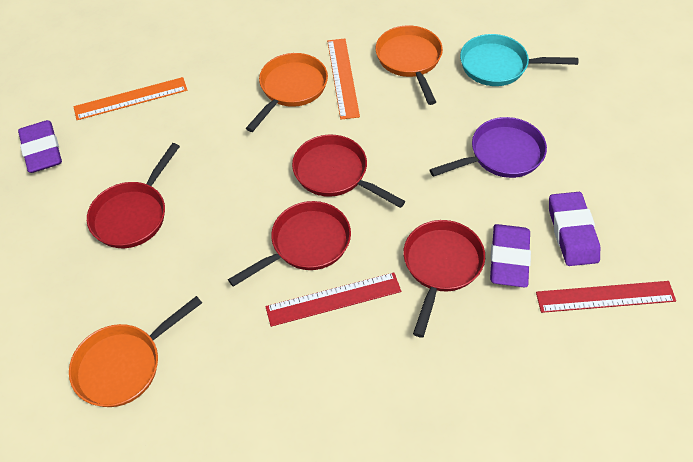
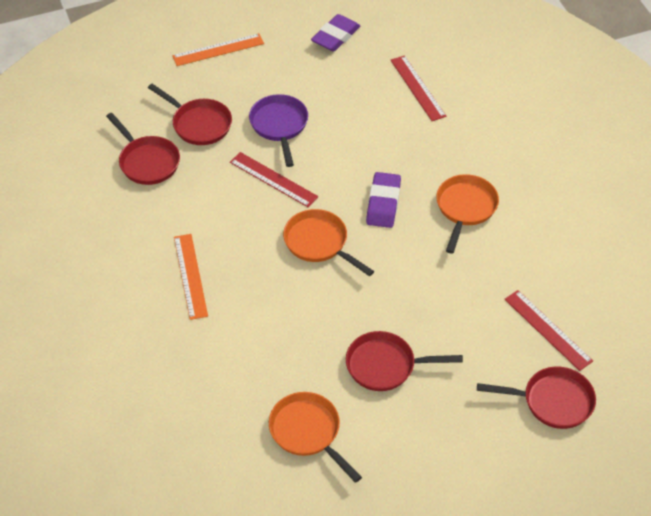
purple eraser: [18,120,62,173] [490,224,531,288] [549,192,600,266] = 3 -> [311,14,360,52] [366,172,401,228] = 2
red ruler: [265,273,401,327] [536,281,676,313] = 2 -> [230,152,318,207] [391,55,446,121] [504,290,593,371] = 3
turquoise pan: [460,34,578,86] = 1 -> none = 0

